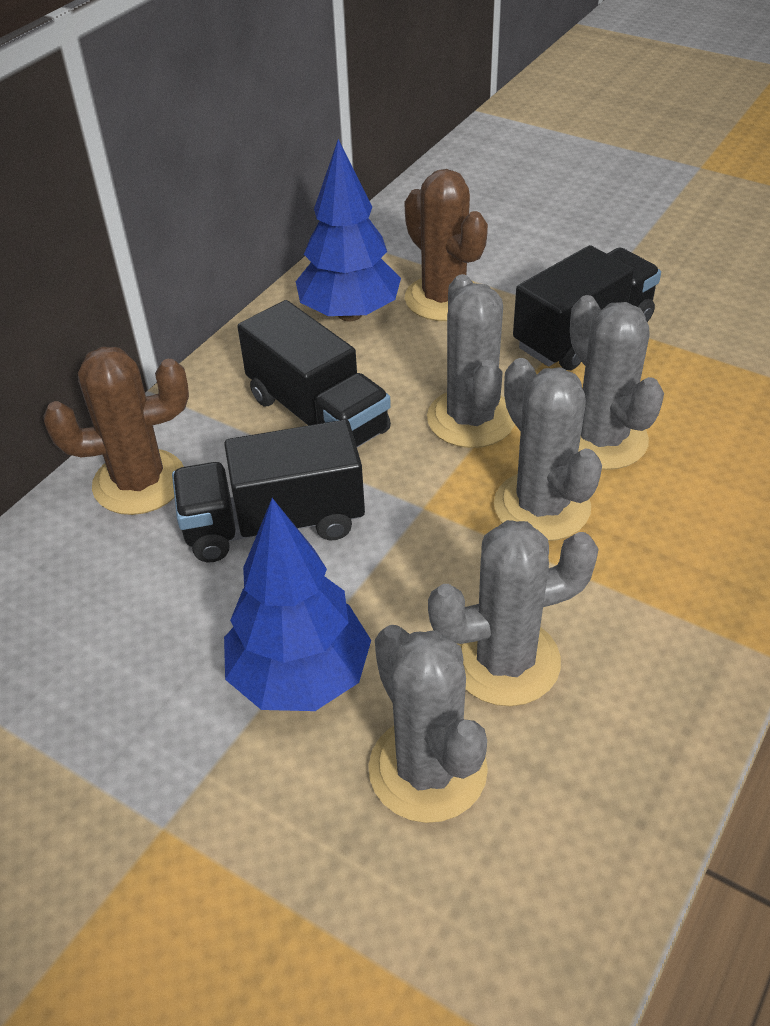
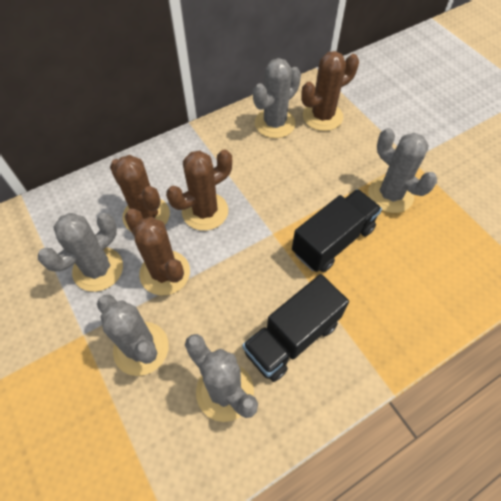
black truck: [172,419,365,562] [238,300,391,447] [513,245,661,370] = 3 -> [242,274,349,382] [292,189,382,272] = 2
blue tree: [224,498,371,711] [296,139,401,321] = 2 -> none = 0
brown cactus: [44,346,189,515] [405,169,488,321] = 2 -> [110,155,170,231] [125,209,190,296] [166,149,232,231] [301,51,359,131] = 4

